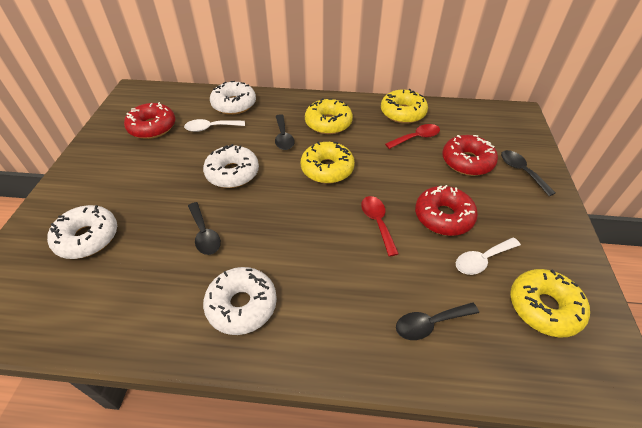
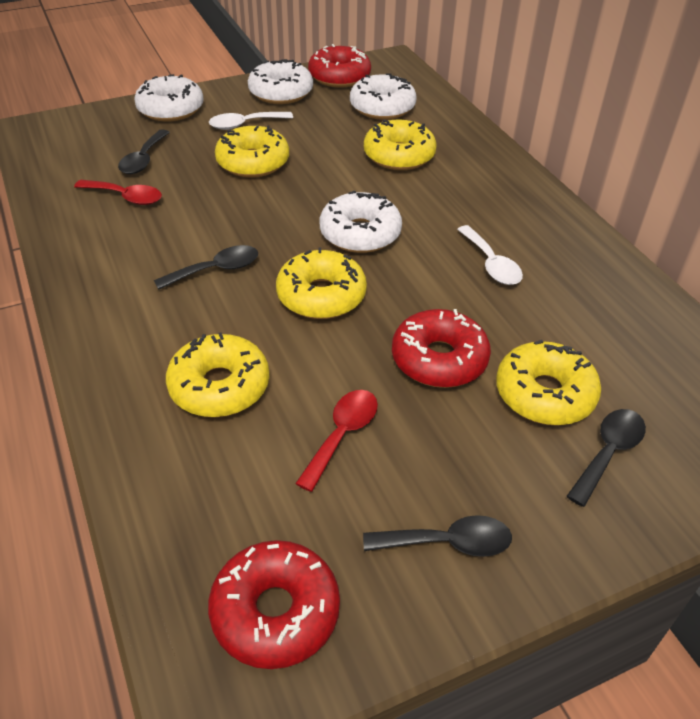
yellow donut: [301,142,355,183] [305,98,353,134] [381,89,428,124] [510,269,590,338] = 4 -> [166,332,270,417] [215,125,289,177] [276,248,367,319] [364,120,437,170] [496,340,601,425] = 5

